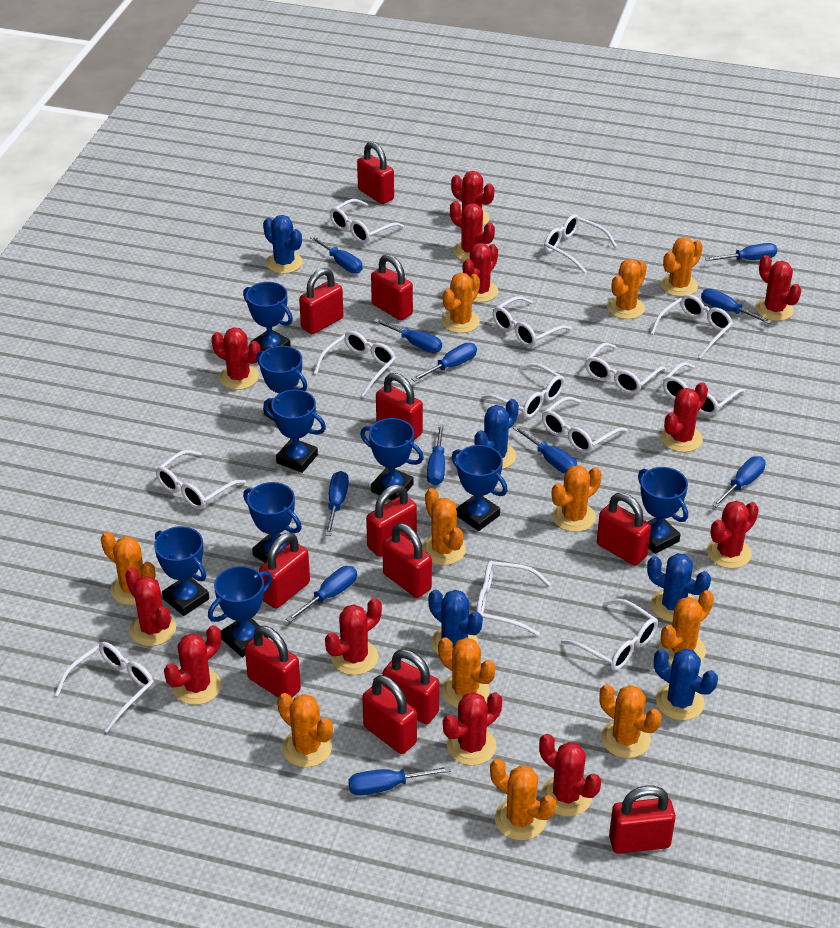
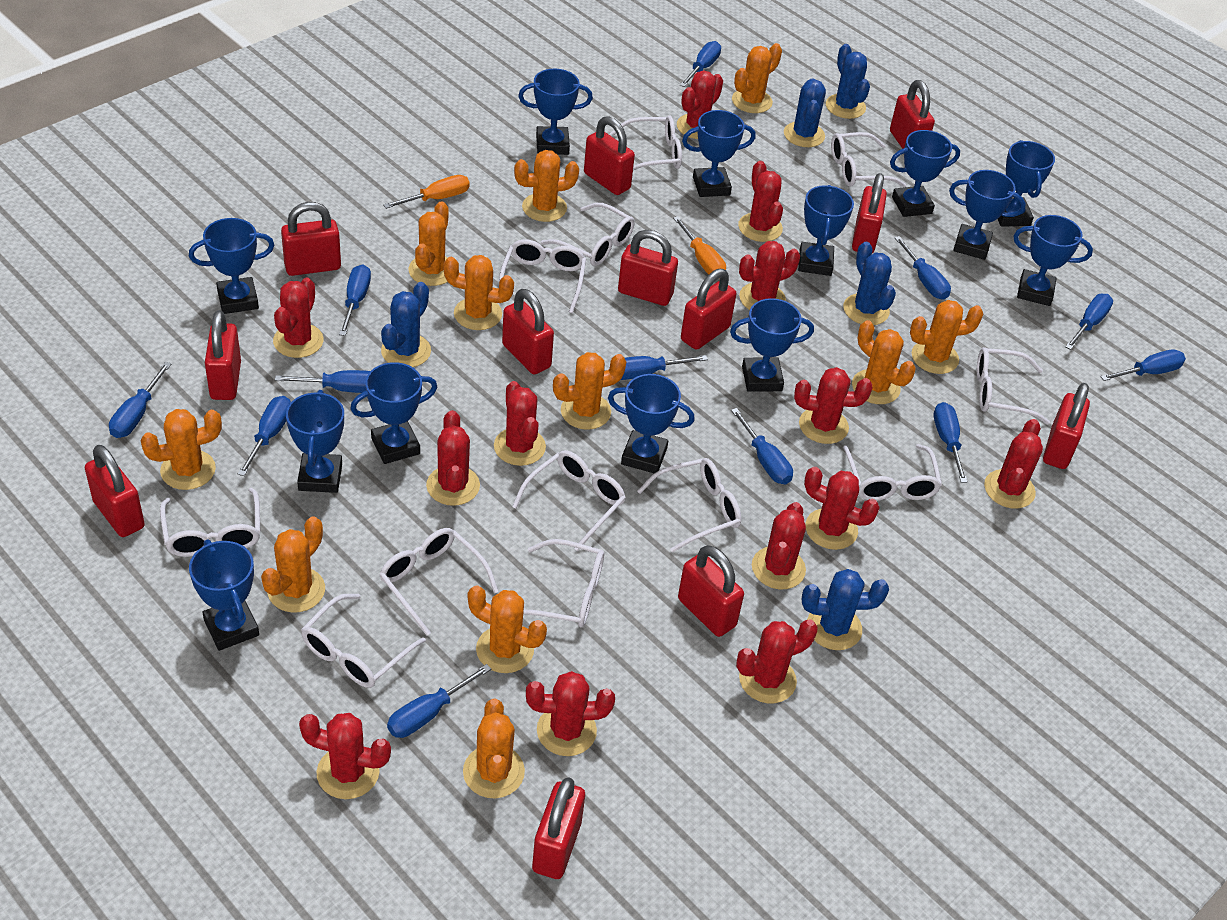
blue screwdriver: [286,566,357,622] [310,236,363,274] [325,471,349,536] [349,766,451,796] [374,319,442,353] [412,343,477,382] [427,424,445,486] [513,426,577,474] [701,289,772,324] [705,243,777,261] [712,456,766,508] = 11 -> [109,362,172,438] [238,396,291,476] [275,370,370,393] [339,265,371,336] [387,664,491,738] [621,355,708,380] [680,41,721,87] [731,408,793,484] [895,236,951,300] [934,402,968,483] [1065,294,1113,350] [1100,350,1186,381] = 12
blue trophy: [154,526,209,616] [208,566,272,657] [243,282,293,351] [243,482,302,563] [256,346,307,421] [263,389,326,473] [360,418,424,500] [452,445,508,531] [638,467,688,554] = 9 -> [189,218,274,314] [189,540,259,651] [286,390,344,493] [350,362,437,464] [518,69,593,155] [608,374,695,473] [682,110,756,197] [730,298,814,392] [798,185,854,276] [890,130,960,217] [949,170,1026,260] [998,140,1055,227] [1013,215,1093,306] = 13
orange screwdriver: none = 0 -> [384,175,470,209] [673,216,726,275] = 2
red cactus: [125,568,176,646] [164,625,221,705] [212,327,261,390] [325,598,382,675] [443,692,502,765] [450,201,495,261] [451,171,494,226] [463,243,498,303] [539,734,601,817] [661,382,708,452] [707,501,759,569] [756,255,801,321] = 12 -> [273,278,323,358] [299,713,391,799] [426,410,480,506] [494,381,546,466] [526,671,615,756] [677,71,723,139] [736,620,818,703] [738,161,783,242] [739,241,800,310] [752,502,806,589] [794,367,872,444] [804,467,880,550] [984,419,1043,509] = 13
white glasses: [55,642,154,732] [156,450,246,509] [314,331,396,397] [330,199,404,243] [476,561,551,636] [481,363,565,418] [493,296,572,347] [542,396,627,453] [544,214,617,273] [561,599,658,670] [585,343,666,394] [651,294,733,359] [663,362,745,416] = 13 -> [160,488,261,557] [301,594,426,688] [379,528,499,635] [499,239,586,313] [512,450,626,551] [523,539,604,628] [541,203,635,266] [610,115,682,170] [637,458,741,552] [831,132,906,187] [843,444,942,501] [977,347,1050,425] = 12

